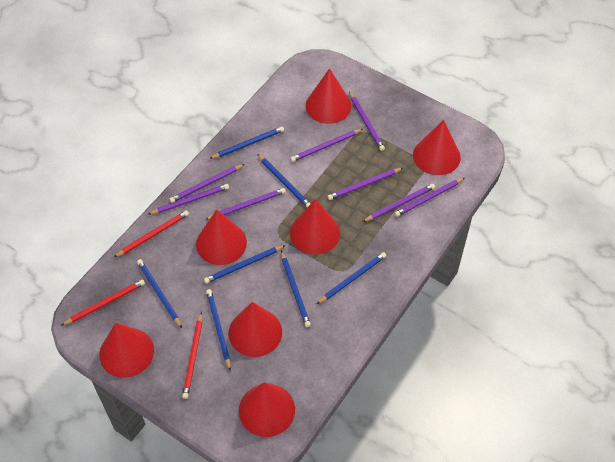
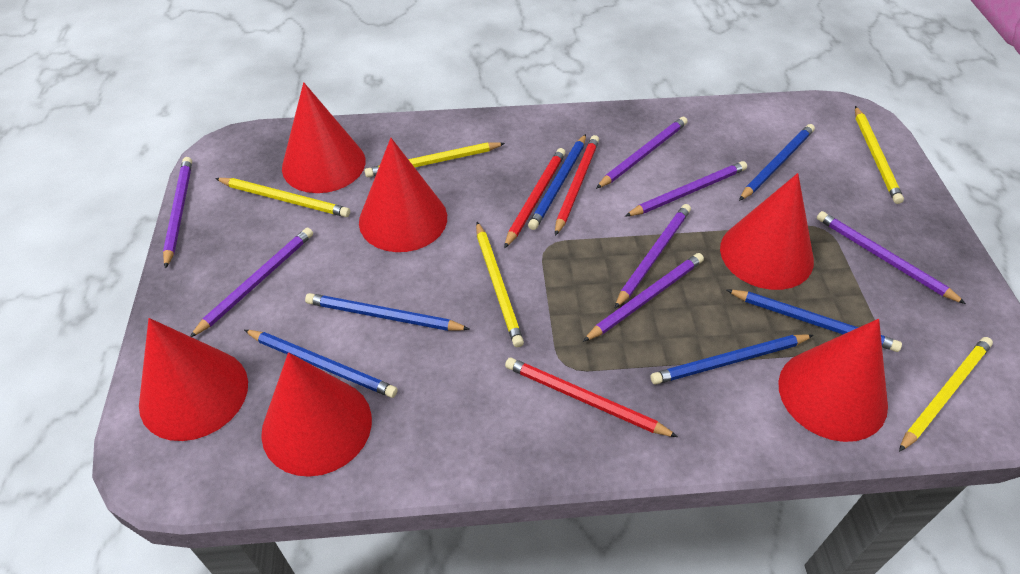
blue pencil: [137,259,182,328] [204,245,285,283] [206,289,231,371] [209,126,284,159] [257,154,311,207] [281,251,311,327] [317,252,386,304] = 7 -> [244,330,398,398] [305,293,470,331] [528,134,586,230] [650,334,814,385] [727,290,902,352] [739,124,815,201] = 6
purple pencil: [148,184,229,214] [170,164,245,203] [205,188,286,220] [290,129,363,162] [328,168,403,200] [349,92,385,151] [363,184,435,222] [395,178,464,217] = 8 -> [163,157,192,269] [190,228,313,337] [583,253,704,342] [596,117,688,189] [614,204,691,309] [625,161,747,216] [817,211,966,304] = 7
red cone: [99,323,154,378] [196,209,247,265] [229,302,282,357] [239,382,295,437] [290,199,340,255] [306,68,351,124] [413,120,461,175] = 7 -> [139,318,248,441] [261,352,372,477] [282,82,365,193] [359,138,447,252] [720,173,814,290] [778,319,888,442] = 6
yellow pencil: none = 0 -> [215,178,350,217] [364,142,505,177] [476,222,524,347] [855,106,904,204] [899,337,993,452] = 5

